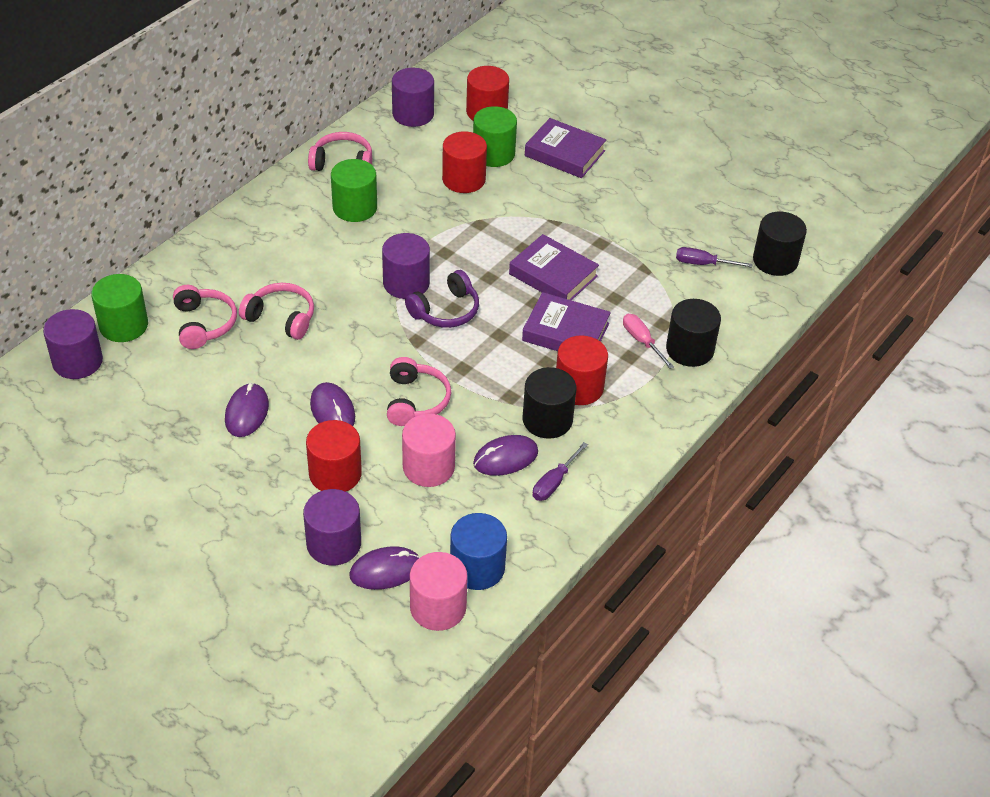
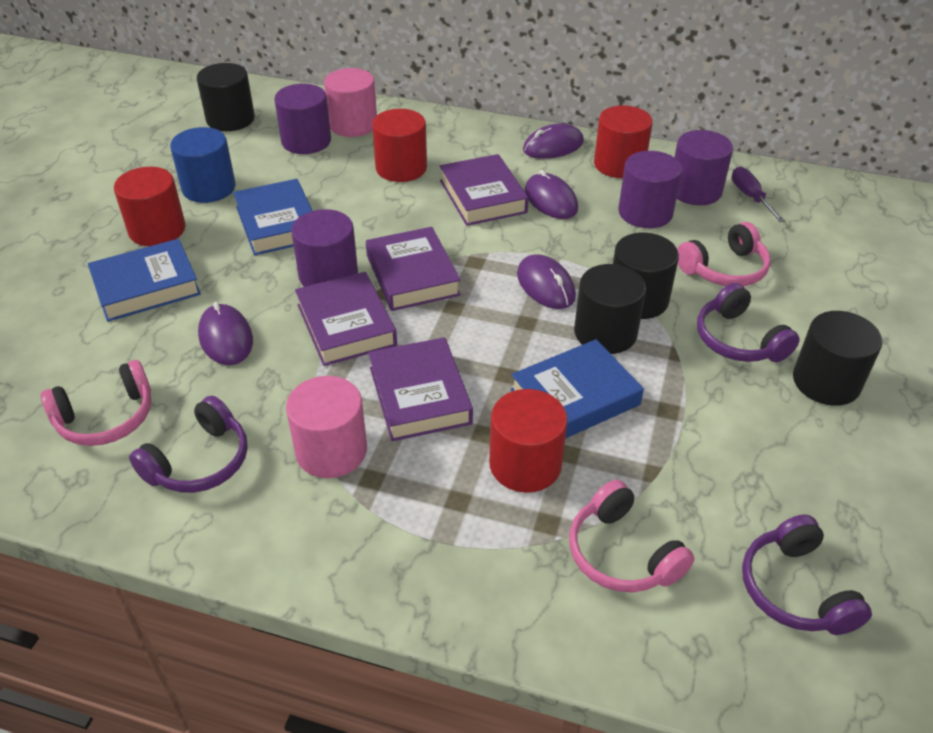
black cylinder: [522,367,576,439] [666,299,721,367] [753,212,807,276] = 3 -> [197,63,255,131] [574,264,646,354] [613,233,679,319] [793,311,882,406] = 4
blue book: none = 0 -> [88,239,201,322] [233,179,312,255] [510,339,644,439] = 3
green cylinder: [91,274,148,342] [331,159,377,222] [473,106,517,167] = 3 -> none = 0
pink headphones: [173,285,237,349] [239,283,314,340] [308,132,372,171] [387,357,451,426] = 4 -> [41,360,151,446] [569,480,695,592] [677,222,771,286] = 3
pink screwdriver: [623,314,674,369] = 1 -> none = 0
purple book: [509,234,599,300] [522,292,611,351] [525,118,606,178] = 3 -> [295,272,397,366] [366,227,461,311] [368,337,473,441] [440,154,529,226] = 4
purple headphones: [405,270,479,328] = 1 -> [129,396,248,493] [697,283,800,362] [742,515,872,635] = 3
purple screwdriver: [533,442,588,501] [676,247,753,268] = 2 -> [732,167,785,222] = 1

